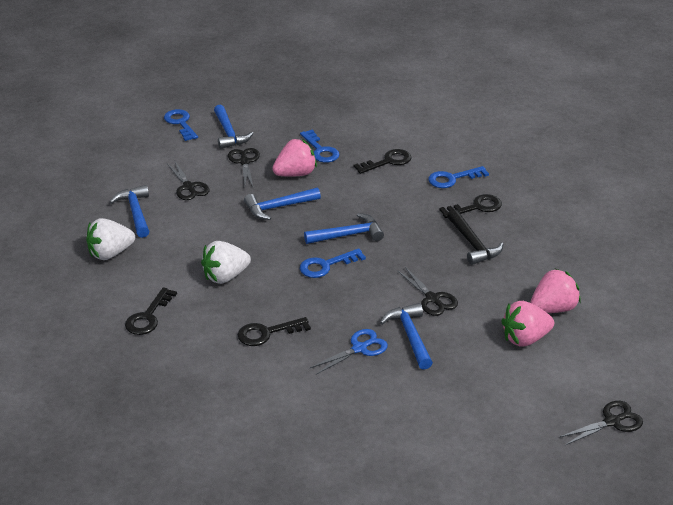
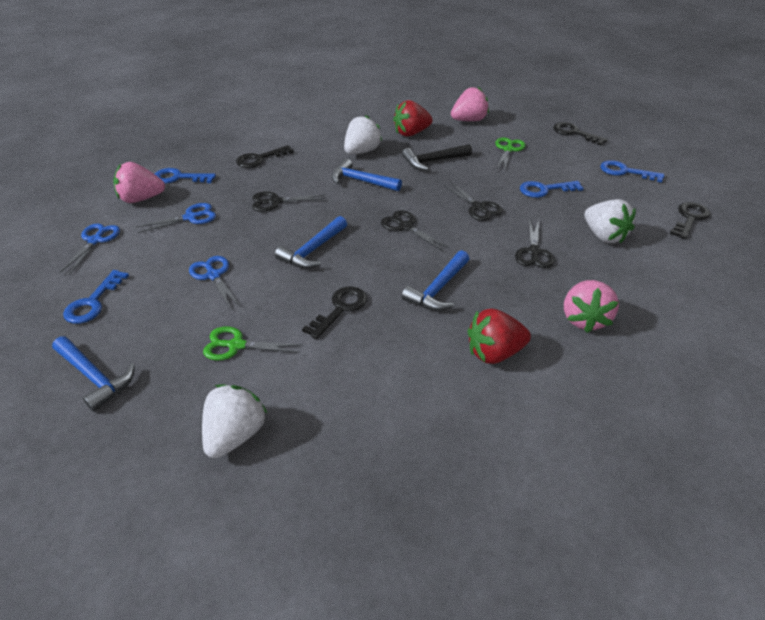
blue hammer: [110,185,149,238] [214,105,254,149] [244,187,321,220] [304,213,384,244] [380,303,433,369] = 5 -> [52,336,135,412] [275,216,347,268] [331,158,402,191] [402,250,469,311] = 4
blue scissors: [310,329,388,375] = 1 -> [59,224,120,275] [136,203,216,233] [189,256,241,309] = 3
green scissors: none = 0 -> [203,326,303,360] [495,138,526,171] = 2
red strawberry: none = 0 -> [393,100,433,136] [468,309,531,364] = 2
white strawberry: [86,218,135,260] [201,241,251,284] = 2 -> [202,384,267,458] [344,115,382,155] [584,199,636,244] = 3

